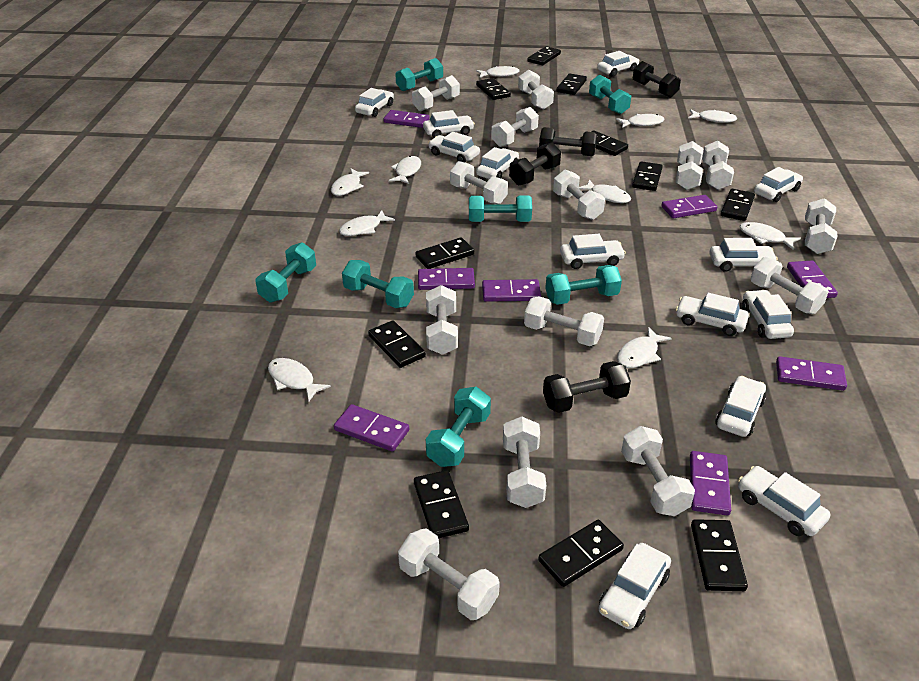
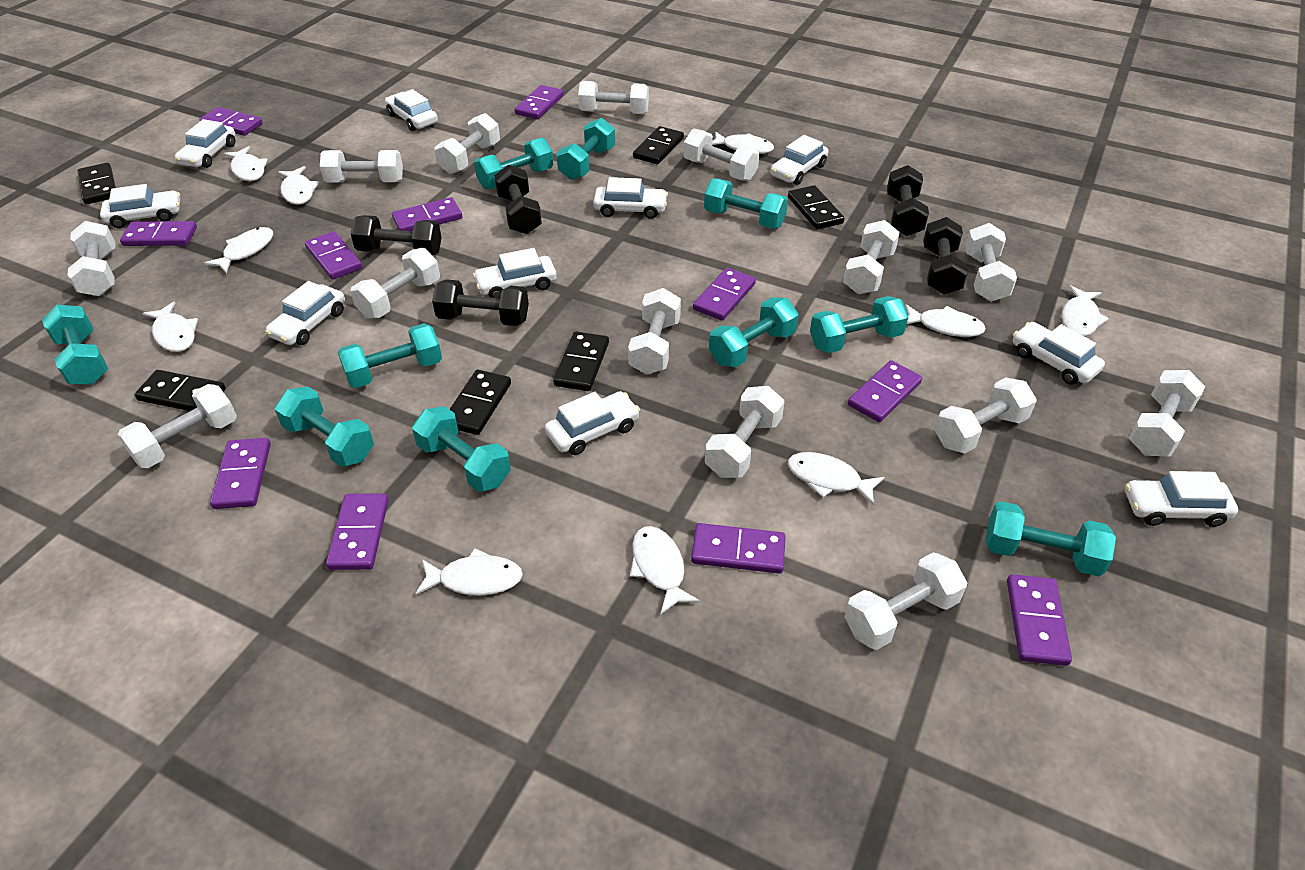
black domino: [368,320,426,368] [414,470,469,538] [415,237,474,269] [476,78,511,100] [528,46,561,65] [538,520,624,587] [557,74,587,95] [580,131,628,156] [632,161,663,191] [691,519,748,591] [721,189,755,221] = 11 -> [77,163,116,204] [134,370,226,411] [449,370,511,435] [553,332,609,391] [633,126,684,164] [788,185,845,230] = 6
black dumbbell: [509,143,561,186] [539,127,597,156] [543,361,631,413] [633,61,681,98] = 4 -> [351,215,442,256] [432,279,529,326] [494,165,542,234] [887,165,929,236] [923,217,968,295] = 5
purple domino: [334,404,409,452] [384,110,430,128] [418,268,475,290] [482,279,541,302] [661,195,717,218] [690,451,731,516] [776,356,847,391] [787,260,838,298] = 8 -> [120,221,197,246] [200,107,263,136] [210,438,271,509] [305,231,362,280] [326,493,389,570] [392,197,462,231] [514,85,564,119] [691,523,786,574] [693,268,756,321] [848,360,922,422] [1007,574,1072,666] = 11
turquoise dumbbell: [255,242,316,303] [342,260,414,308] [395,58,443,91] [426,387,491,467] [469,196,532,222] [545,265,622,305] [589,74,631,114] = 7 -> [42,305,108,385] [275,387,374,467] [338,323,442,388] [412,406,511,492] [474,138,554,190] [556,118,615,180] [704,178,788,229] [709,297,798,367] [810,296,908,353] [986,501,1116,577] = 10
white car: [355,88,394,117] [423,110,475,138] [428,132,480,162] [476,147,519,179] [560,234,626,269] [597,51,640,77] [599,543,671,629] [676,293,749,336] [709,238,778,272] [715,376,766,437] [738,466,830,536] [742,290,794,339] [754,167,803,202] = 13 -> [100,184,180,228] [175,119,235,168] [265,281,345,345] [385,89,438,131] [473,248,557,298] [545,391,640,455] [593,177,668,219] [770,135,829,185] [1013,322,1105,385] [1125,471,1238,527] = 10

